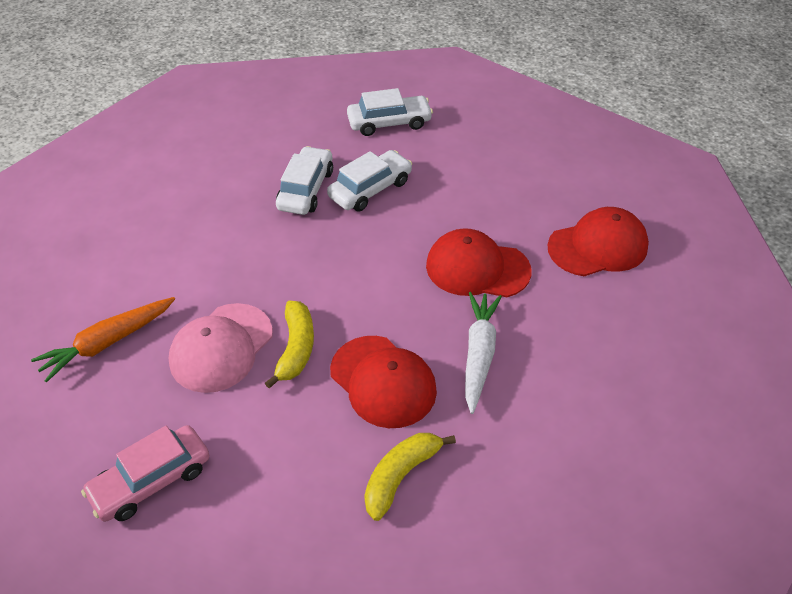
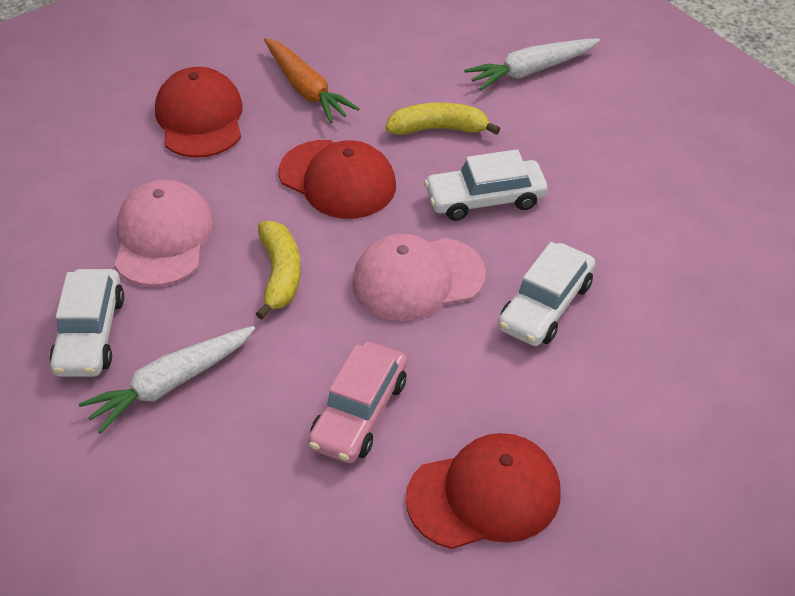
pink cap: [169,303,273,393] = 1 -> [115,180,214,287] [352,234,486,321] = 2
white carrot: [465,292,502,414] = 1 -> [79,326,255,434] [464,39,600,91] = 2

